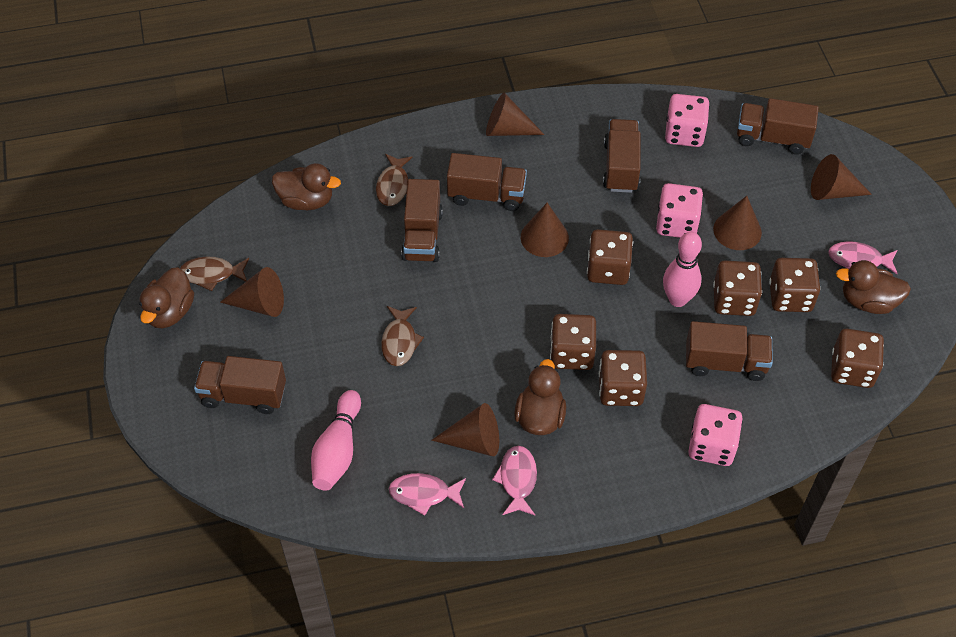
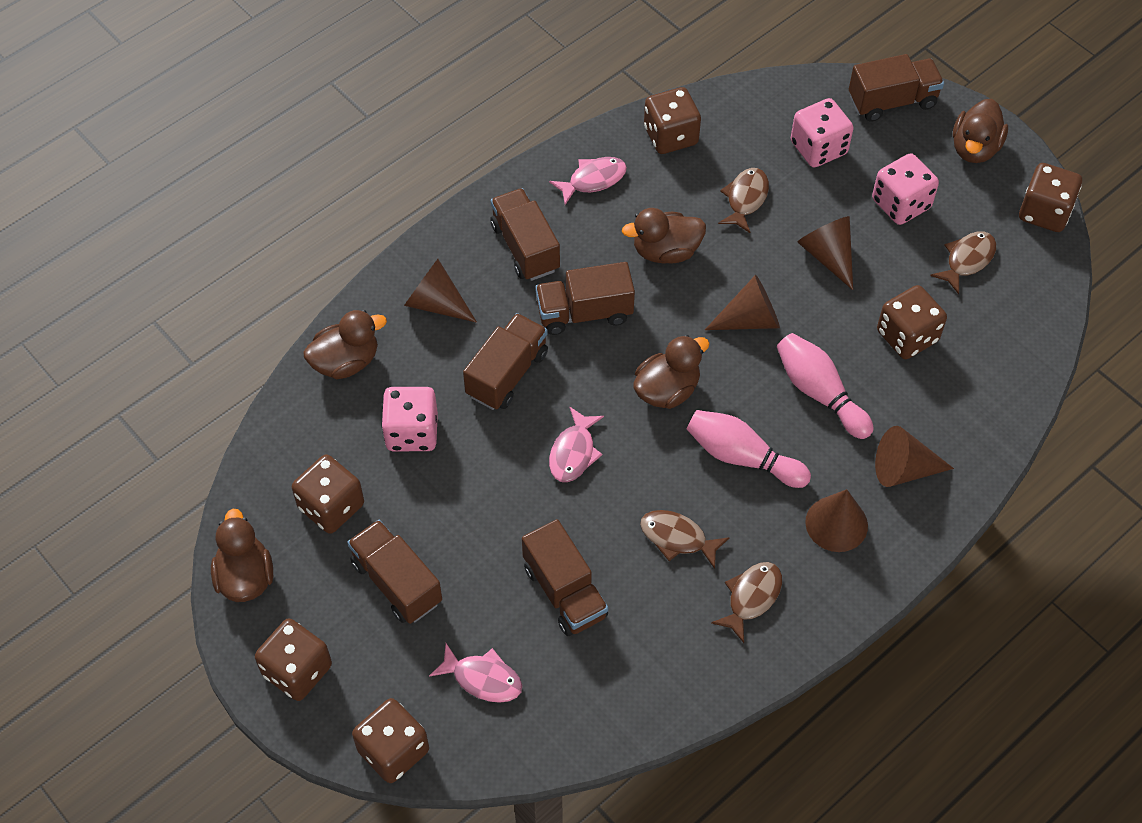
brown cone: [220,267,284,317] [431,403,499,456] [486,93,545,136] [521,203,569,257] [713,196,762,250] [811,154,872,200] = 6 -> [404,259,477,323] [705,275,780,330] [798,216,853,290] [805,489,868,552] [875,426,954,487] = 5
brown duck: [139,267,194,329] [272,163,341,210] [514,359,566,435] [836,260,911,314] = 4 -> [211,509,273,602] [303,310,387,379] [622,208,706,264] [633,335,710,409] [953,99,1008,163] = 5
brown fish: [180,256,249,291] [376,154,413,206] [381,306,424,366] = 3 -> [640,510,730,569] [711,562,782,643] [718,168,769,233] [930,231,996,294] = 4

